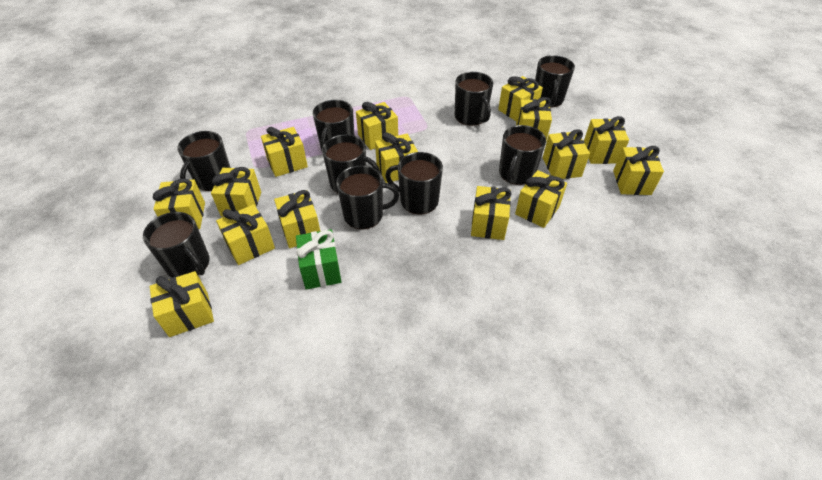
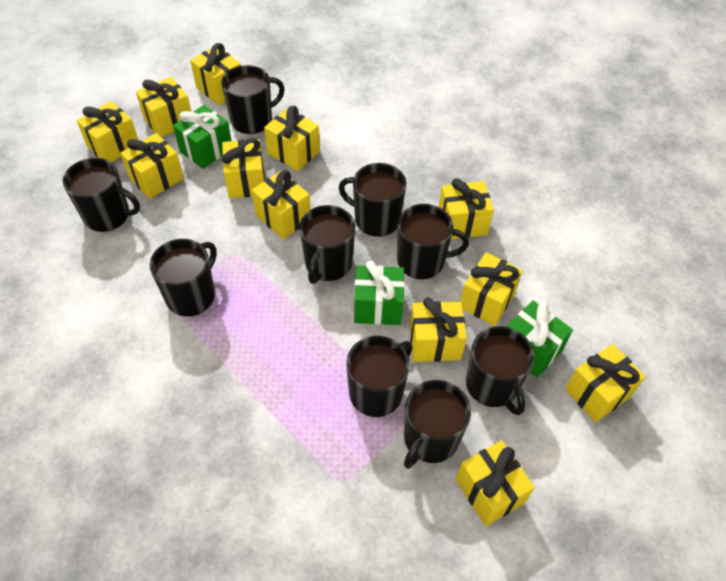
green gift: [296,229,341,290] = 1 -> [173,105,231,169] [354,261,405,325] [506,300,573,378] = 3
yellow gift: [149,271,214,337] [153,178,205,229] [211,167,261,217] [216,205,275,265] [261,127,308,177] [274,190,320,248] [356,102,398,150] [375,132,418,183] [471,186,512,240] [498,76,543,121] [515,170,567,228] [516,97,552,141] [543,129,590,179] [584,116,629,164] [613,146,664,195] = 15 -> [76,101,138,162] [120,133,184,199] [136,77,191,137] [190,43,241,105] [222,138,265,198] [252,170,311,239] [264,106,320,171] [410,297,467,362] [439,178,494,239] [456,440,535,526] [460,252,523,326] [565,344,646,422] = 12

